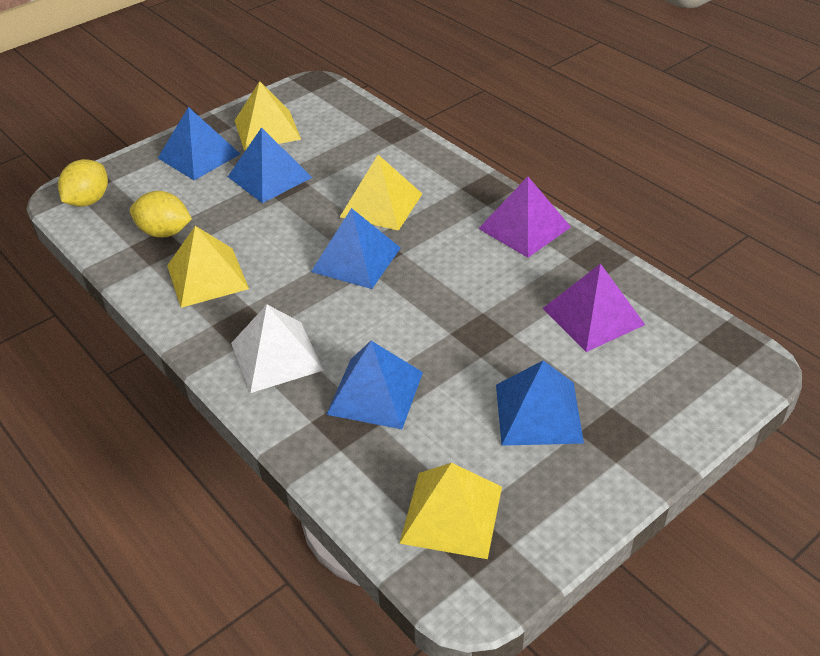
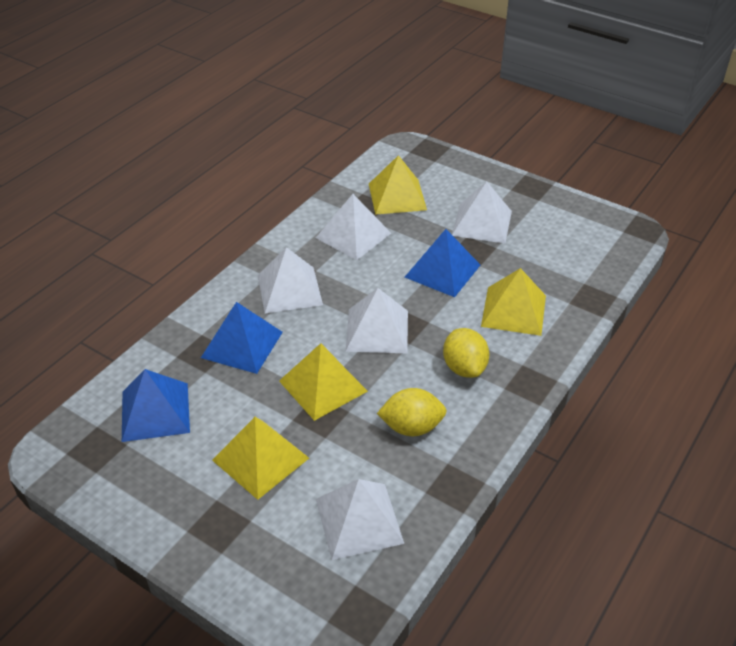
blue pyramid: [158,107,240,180] [228,127,312,203] [311,208,401,289] [326,341,423,429] [496,360,584,446] = 5 -> [122,369,190,442] [201,302,283,374] [405,229,480,297] = 3
purple pyramid: [478,176,571,258] [542,263,645,352] = 2 -> none = 0
white pyramid: [231,305,324,393] = 1 -> [258,247,323,313] [316,194,391,260] [316,479,404,560] [346,288,408,353] [452,181,512,244] = 5

